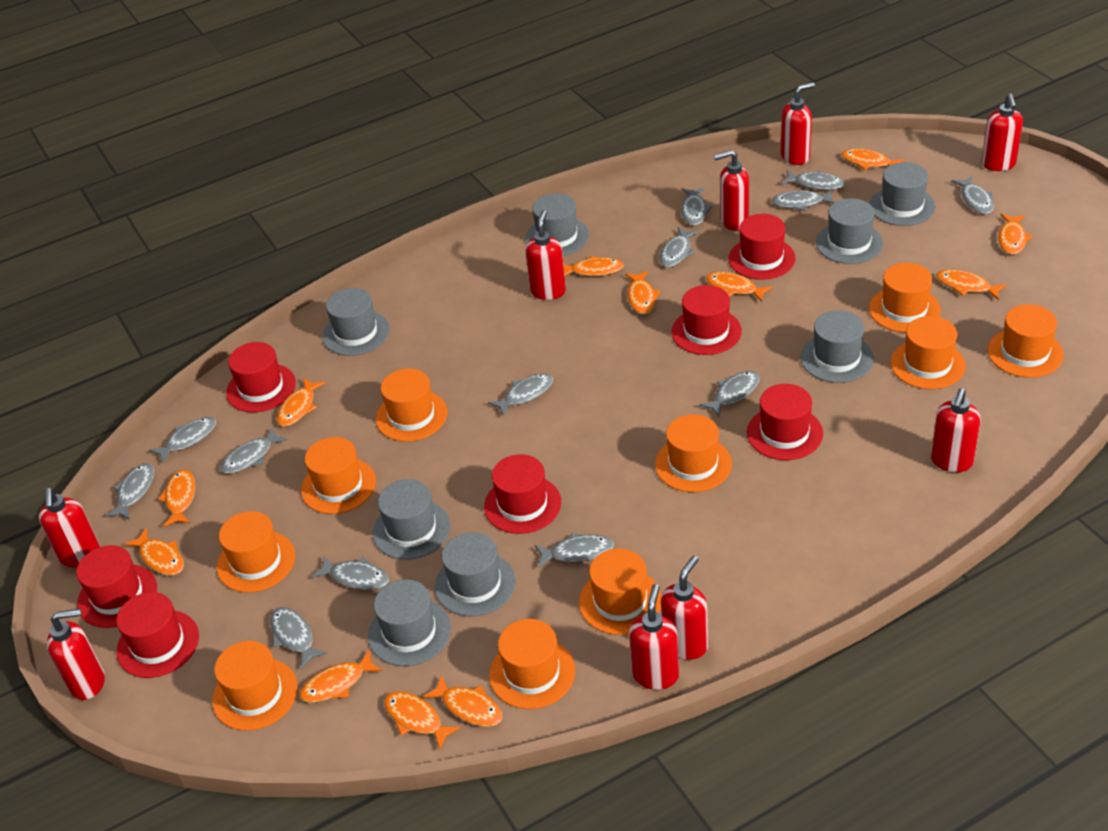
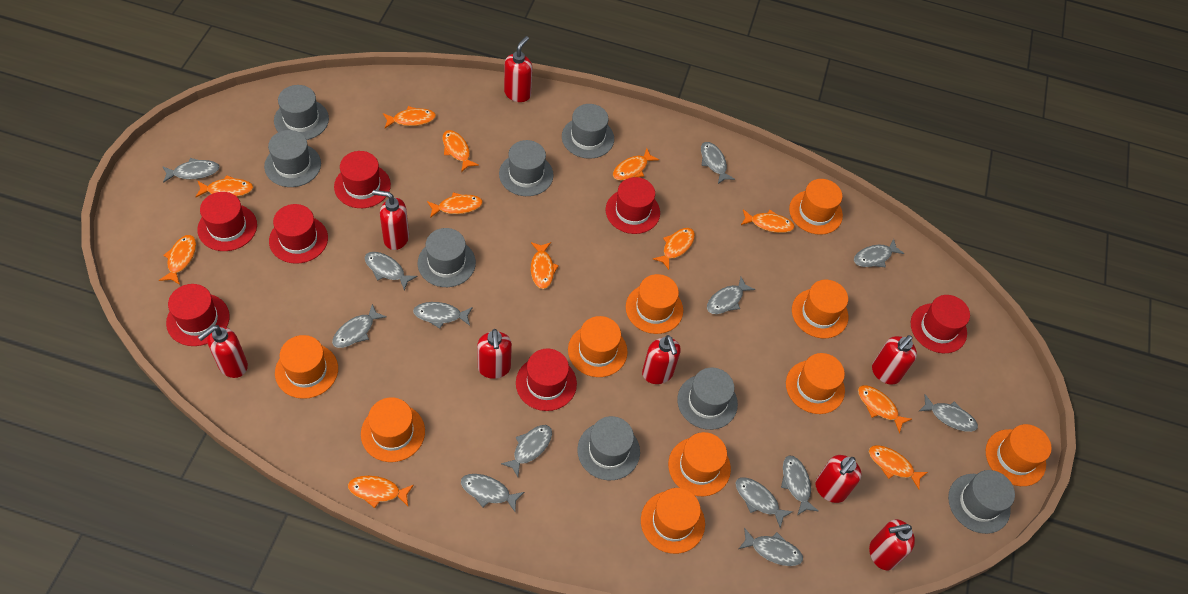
red soap dispenser: [39,488,100,567] [47,609,105,700] [525,210,566,300] [629,584,679,690] [661,556,708,660] [714,150,749,230] [781,82,815,165] [931,388,981,472] [981,94,1023,171] = 9 -> [198,325,248,378] [372,190,409,250] [477,329,512,379] [504,36,532,102] [642,335,681,384] [815,455,862,503] [869,519,915,570] [872,335,917,385] = 8

